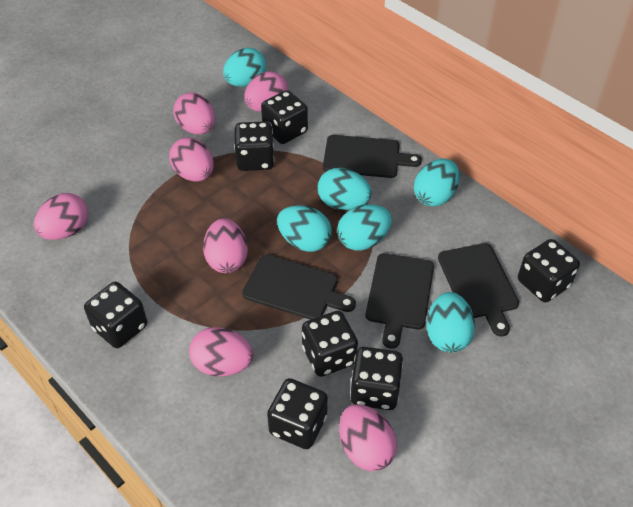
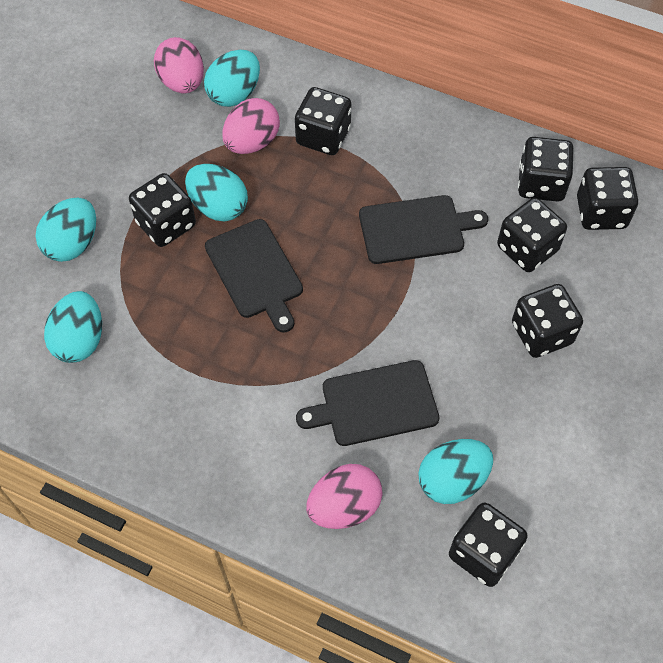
black cutting board: [242,254,356,320] [323,135,422,178] [366,253,434,349] [438,243,519,336] = 4 -> [205,219,303,333] [296,360,439,446] [359,195,488,264] = 3
pink egg: [34,193,88,240] [169,137,214,181] [173,93,215,134] [189,327,254,376] [203,218,248,273] [244,71,288,112] [339,404,397,471] = 7 -> [154,37,204,93] [222,98,280,154] [306,464,382,529] = 3
turquoise egg: [223,48,266,87] [277,205,332,252] [318,168,372,210] [337,204,392,251] [414,159,460,206] [427,292,475,352] = 6 -> [36,198,96,262] [44,291,102,363] [185,164,248,222] [204,50,260,107] [418,439,493,504] = 5

